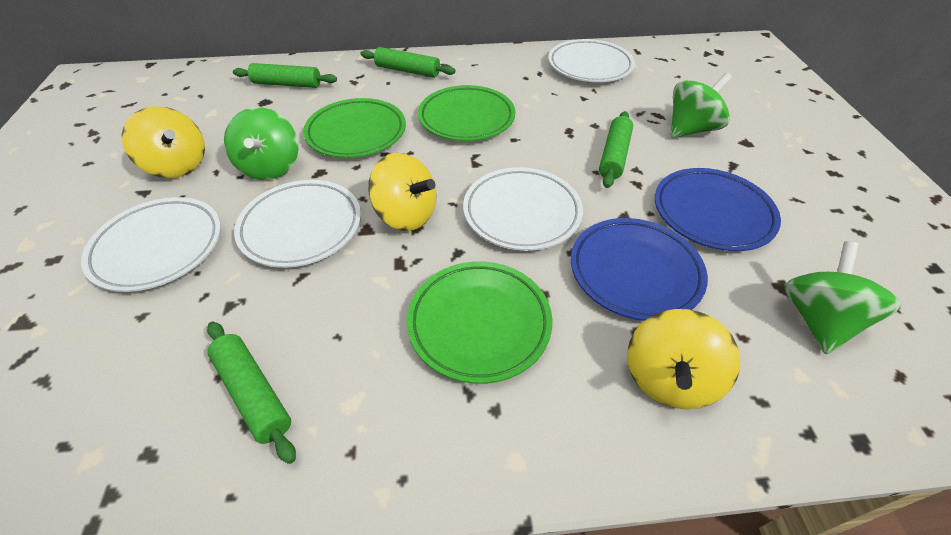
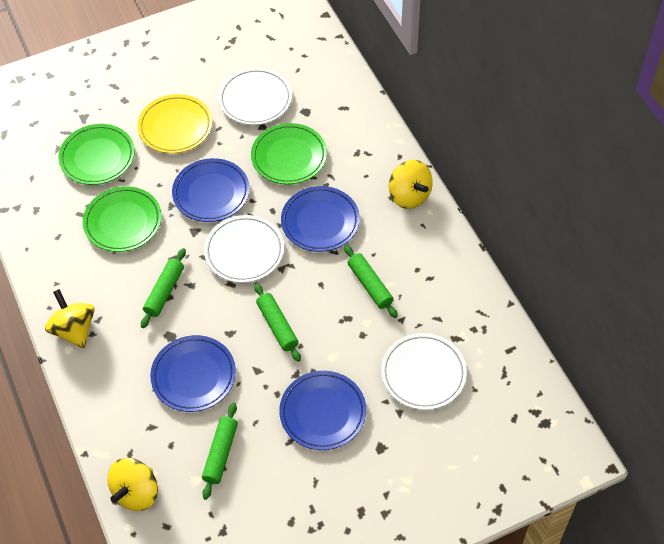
blue plate: [571,218,708,321] [655,168,781,251] = 2 -> [150,335,236,412] [172,158,250,222] [279,371,366,450] [281,186,360,252] = 4
green spinning top: [224,107,298,180] [671,72,732,138] [785,241,901,354] = 3 -> none = 0
white plate: [81,197,221,292] [234,180,361,268] [463,167,583,251] [548,39,635,82] = 4 -> [204,215,284,283] [218,68,292,125] [381,333,467,410] = 3
yellow plate: none = 0 -> [137,94,212,154] = 1

